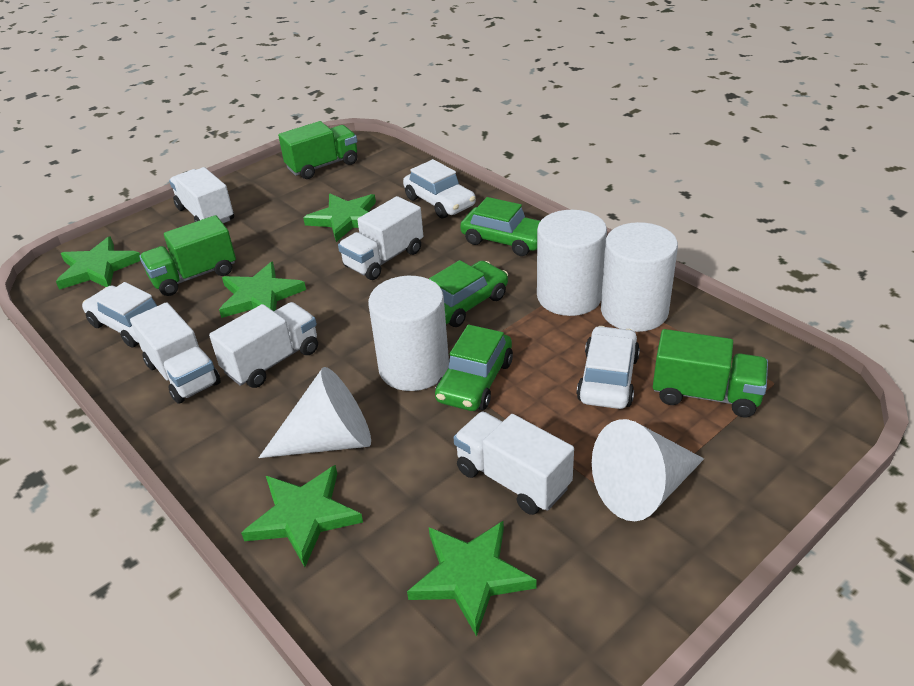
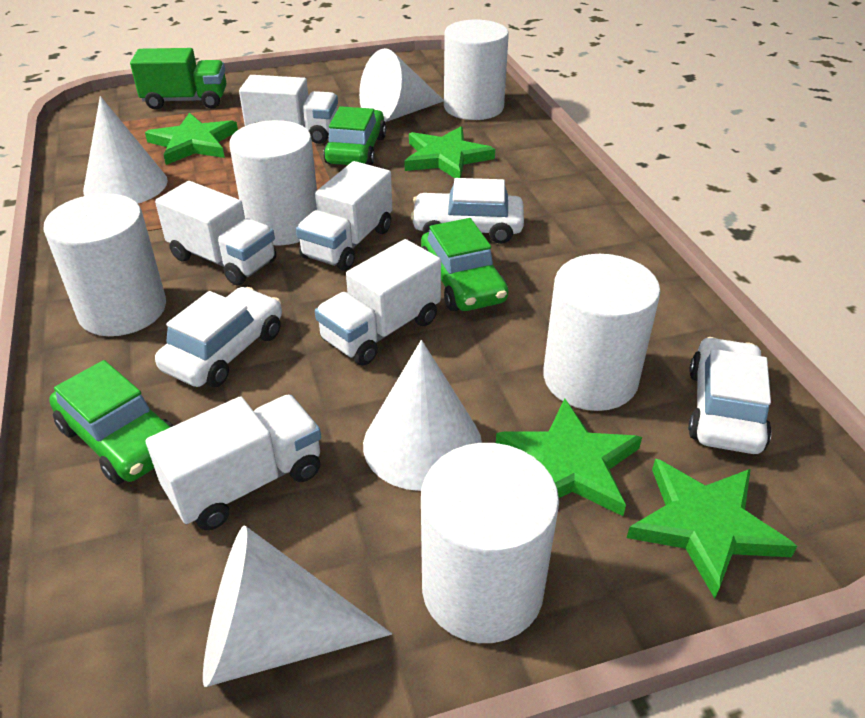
green star: [56,236,141,290] [219,262,306,318] [241,465,363,567] [303,194,376,242] [407,521,537,637] = 5 -> [145,112,238,165] [404,126,495,178] [496,398,642,516] [627,458,797,599] = 4
green truck: [139,215,236,296] [278,121,357,179] [653,329,768,417] = 3 -> [130,48,226,110] = 1
white cone: [259,367,371,458] [592,419,704,521] = 2 -> [83,96,168,203] [203,525,392,687] [359,48,444,122] [363,340,482,491] = 4
white cylinder: [368,276,449,391] [537,210,607,316] [601,222,678,332] = 3 -> [43,193,166,336] [229,120,317,246] [421,443,559,643] [444,20,509,120] [543,254,660,411] = 5

